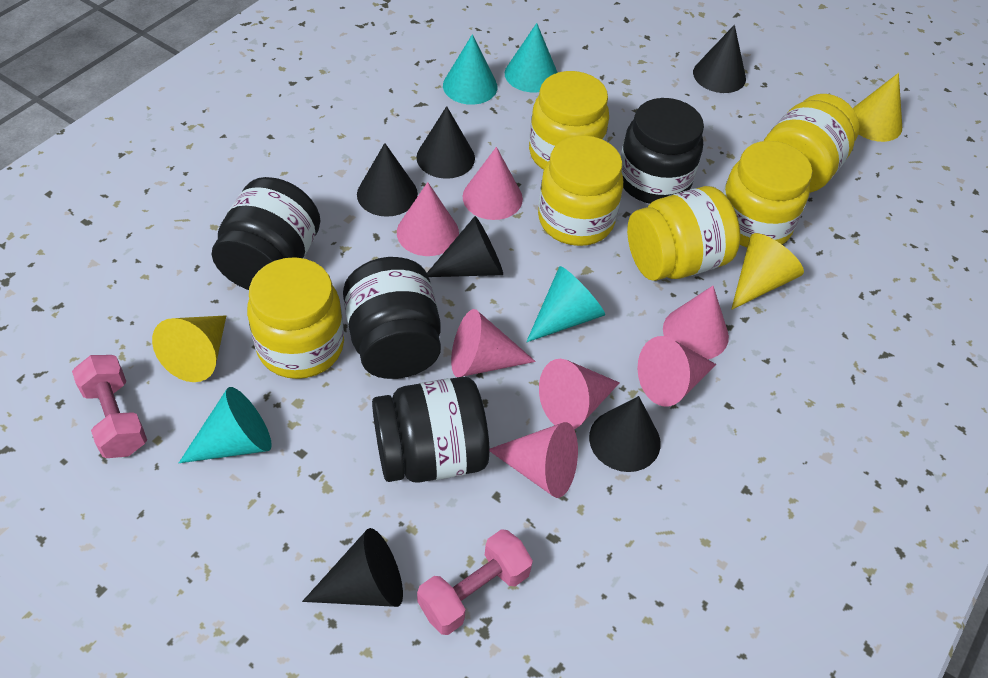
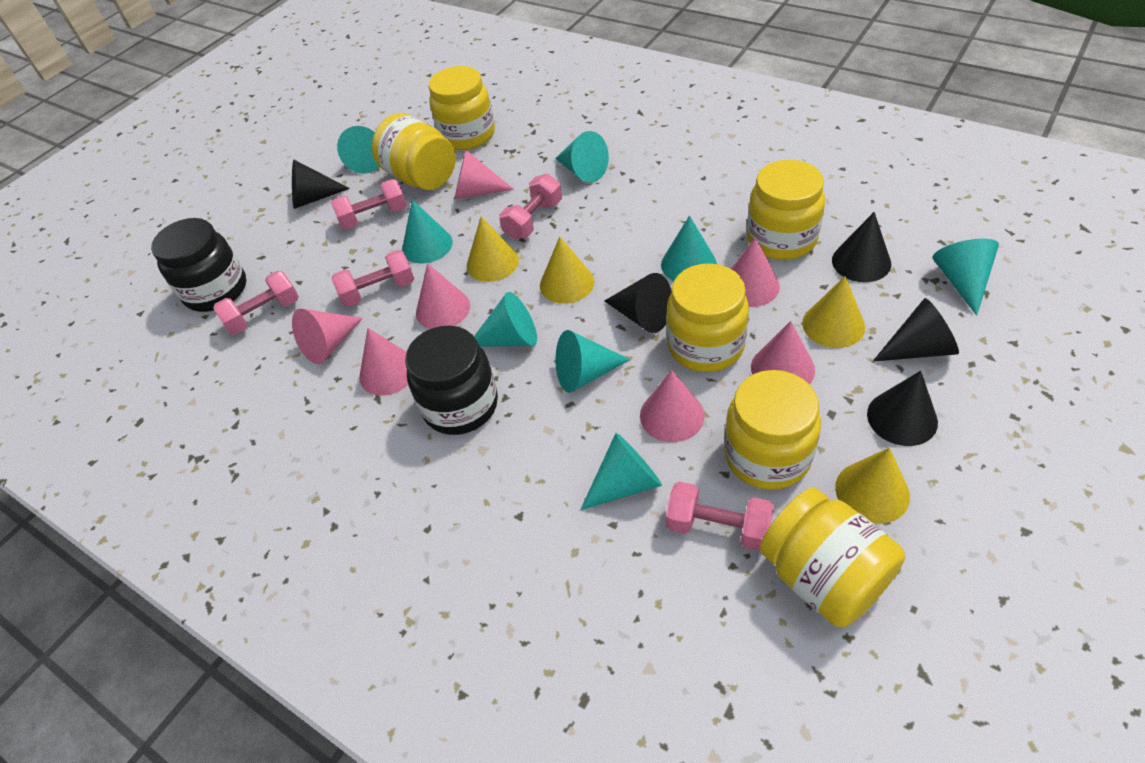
black cone: [302,528,403,607] [357,143,418,217] [416,106,475,179] [427,216,503,277] [589,396,661,472] [693,25,746,93] = 6 -> [292,160,350,209] [604,273,672,333] [832,212,891,282] [867,371,938,446] [873,298,959,362] = 5
black jar: [212,177,320,290] [343,257,441,379] [372,377,489,483] [621,98,704,204] = 4 -> [151,218,246,312] [405,325,498,435] = 2
pink dumbbell: [72,355,147,458] [417,529,533,635] = 2 -> [213,271,299,335] [331,179,407,229] [332,250,414,307] [499,174,562,240] [666,481,774,552] = 5
turquoise cone: [179,387,272,463] [443,34,497,105] [505,23,558,92] [526,266,605,342] = 4 -> [337,126,379,174] [402,200,453,264] [474,292,537,347] [555,131,609,183] [556,330,630,393] [580,433,662,510] [661,216,717,281] [933,239,999,315] = 8
yellow cone: [152,315,226,382] [731,233,804,310] [853,73,902,142] = 3 -> [467,217,519,282] [540,236,594,304] [802,276,865,348] [835,448,910,524] = 4

